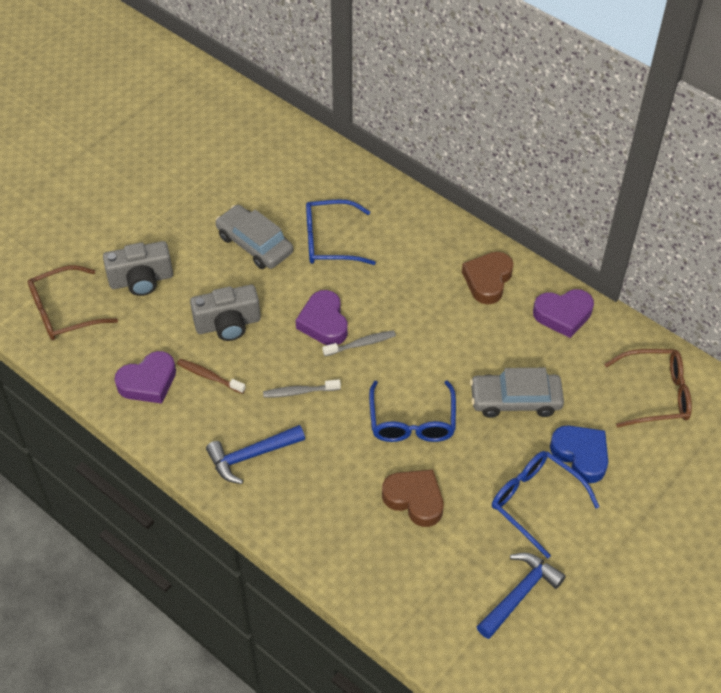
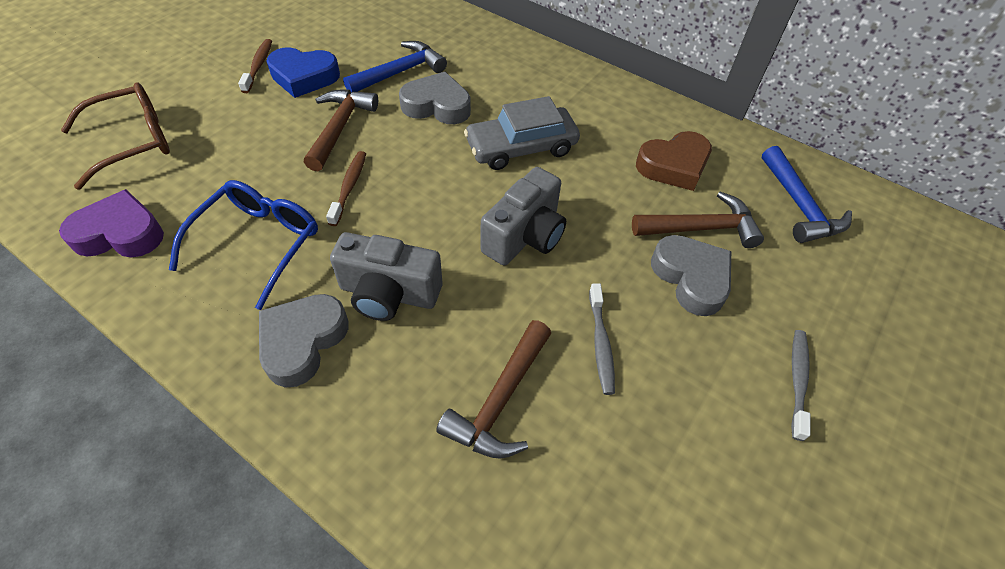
blue glasses: [306,199,376,265] [369,381,456,442] [492,451,600,559] = 3 -> [169,180,318,310] = 1
brown glasses: [28,265,118,340] [604,349,692,428] = 2 -> [61,82,170,190] = 1
brown hammer: none = 0 -> [304,89,378,171] [436,320,551,459] [632,192,764,248] = 3
brown heart: [382,469,443,527] [462,252,514,304] = 2 -> [636,131,712,191] = 1
brown toothbrush: [177,359,246,394] = 1 -> [238,39,272,93] [326,151,366,226] = 2
grey car: [215,205,293,269] [470,368,564,418] = 2 -> [464,96,580,170] = 1
grey heart: none = 0 -> [259,294,349,387] [399,72,471,124] [651,235,731,316] = 3
purple heart: [114,351,176,404] [296,290,348,345] [533,289,594,338] = 3 -> [59,189,164,258] = 1

